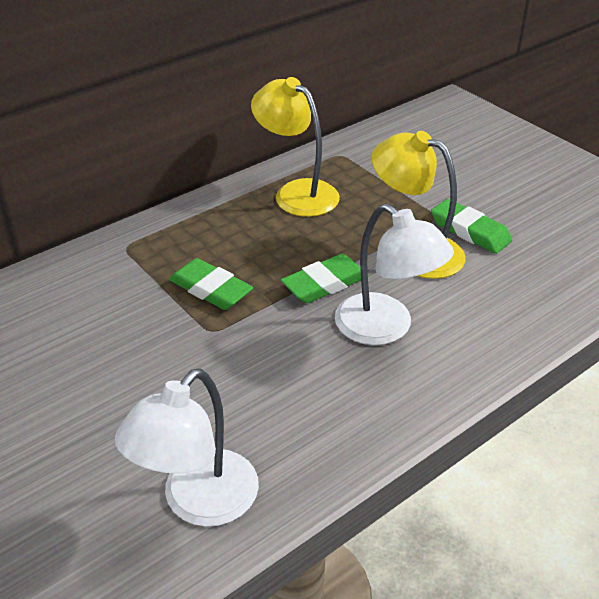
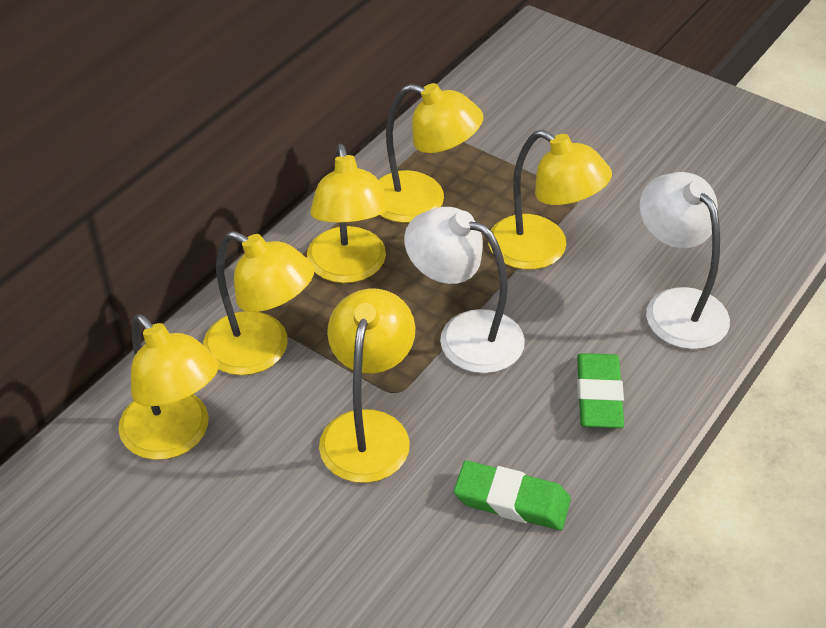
green eraser: [169,258,253,310] [281,254,369,303] [431,199,512,254] = 3 -> [454,461,571,530] [577,353,624,428] = 2
yellow lamp: [251,77,340,217] [372,131,466,279] = 2 -> [118,314,219,460] [203,231,315,375] [307,144,391,283] [319,289,415,483] [378,83,483,223] [488,130,612,270] = 6

